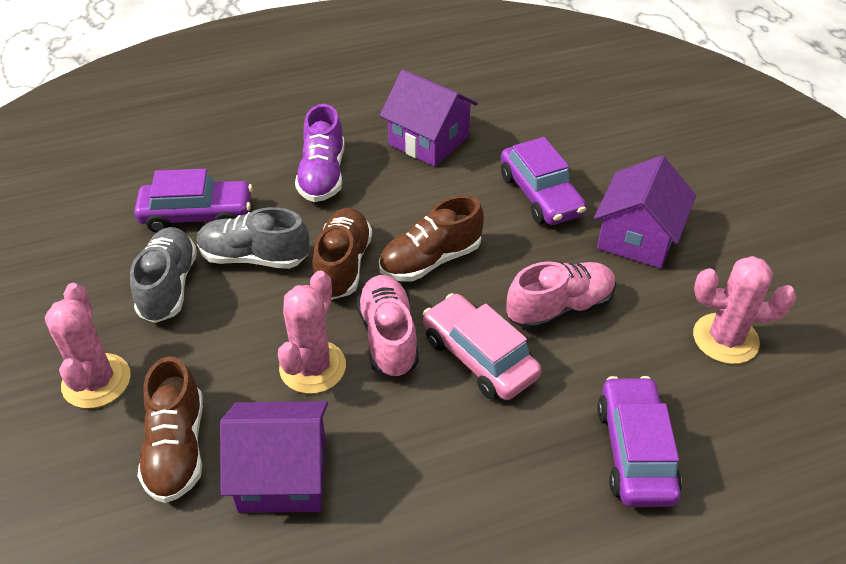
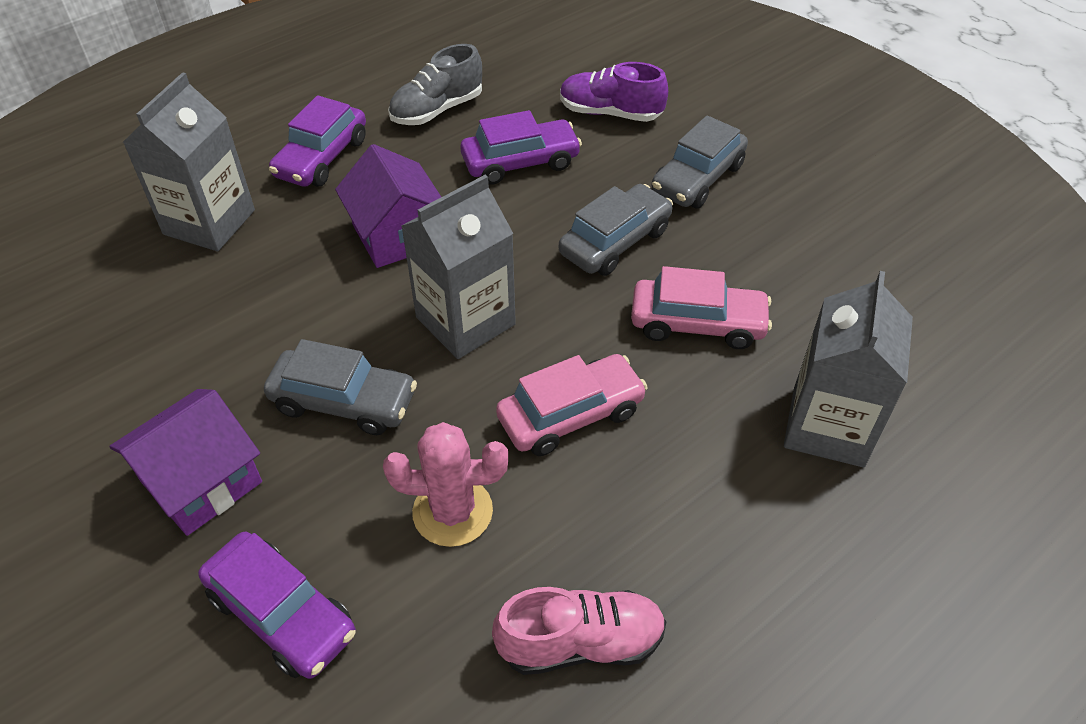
brown shoe: [137,356,203,503] [312,208,372,300] [379,195,484,282] = 3 -> none = 0
grey car: none = 0 -> [264,339,417,435] [559,184,673,276] [651,115,748,208] = 3
grey carton: none = 0 -> [123,72,255,251] [401,175,516,359] [784,271,913,467] = 3
grey shoe: [130,227,197,323] [197,207,309,269] = 2 -> [388,44,482,125] = 1
pink cactus: [45,283,131,408] [278,271,346,394] [693,256,796,364] = 3 -> [383,422,508,547] = 1
pink car: [423,293,541,400] = 1 -> [496,354,648,456] [631,266,772,349] = 2
pink shoe: [357,275,419,378] [507,262,616,330] = 2 -> [492,587,666,675] = 1
purple house: [220,401,328,513] [380,70,478,167] [594,155,696,269] = 3 -> [109,389,262,536] [335,144,441,268] = 2

